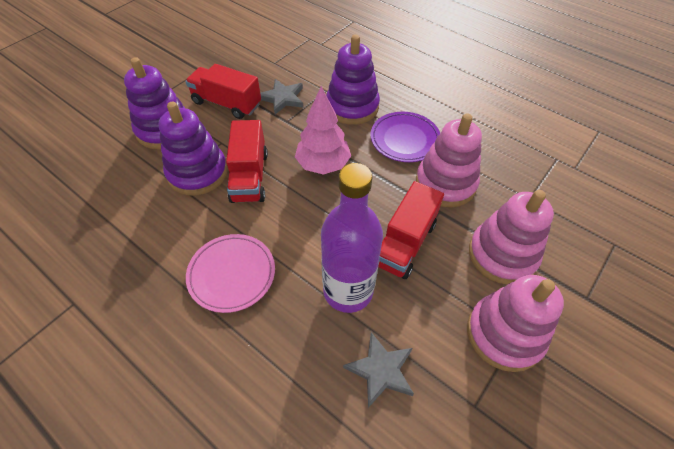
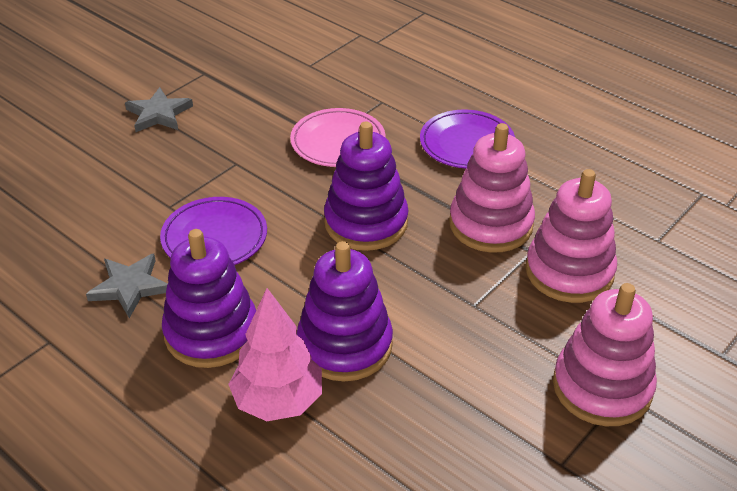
purple bottle: [321,163,383,313] = 1 -> none = 0
purple plate: [371,112,440,162] = 1 -> [160,197,267,265] [420,110,515,169] = 2
red truck: [185,64,261,119] [226,120,268,203] [378,181,444,279] = 3 -> none = 0

